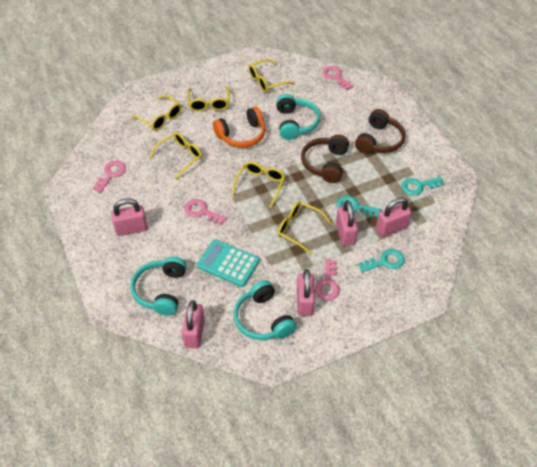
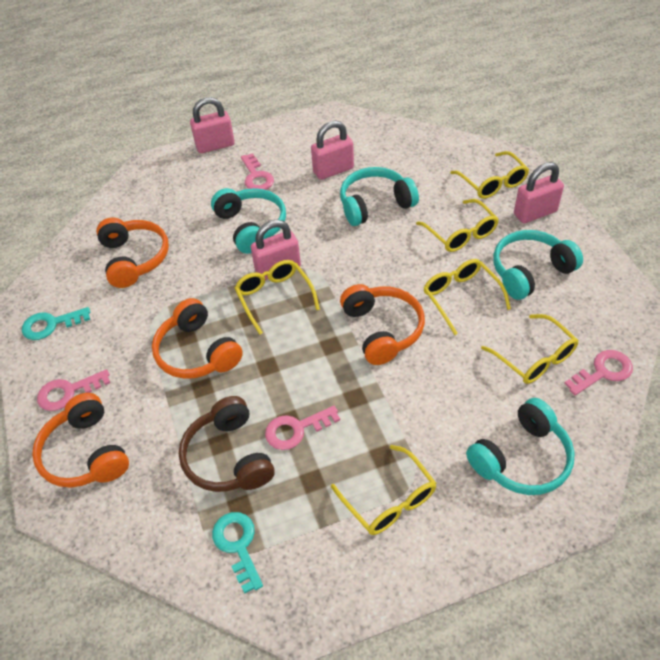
brown headphones: [301,135,349,183] [355,109,405,154] = 2 -> [179,396,275,492] = 1
orange headphones: [213,106,266,148] = 1 -> [32,393,129,488] [96,217,169,288] [152,298,243,379] [340,284,425,365] = 4
pink padlock: [111,198,147,236] [182,300,205,348] [297,269,315,316] [336,200,358,246] [376,197,412,237] = 5 -> [190,97,235,153] [251,220,301,280] [311,121,354,180] [514,162,564,223] = 4
turquoise calculator: [197,239,260,287] = 1 -> none = 0
turquoise headphones: [131,256,187,316] [233,280,296,340] [276,94,320,140] = 3 -> [211,188,286,254] [340,167,419,226] [466,398,575,495] [493,230,583,300] = 4
turquoise key: [336,196,381,217] [358,249,405,272] [401,177,444,195] = 3 -> [22,307,90,340] [212,512,263,594] = 2

